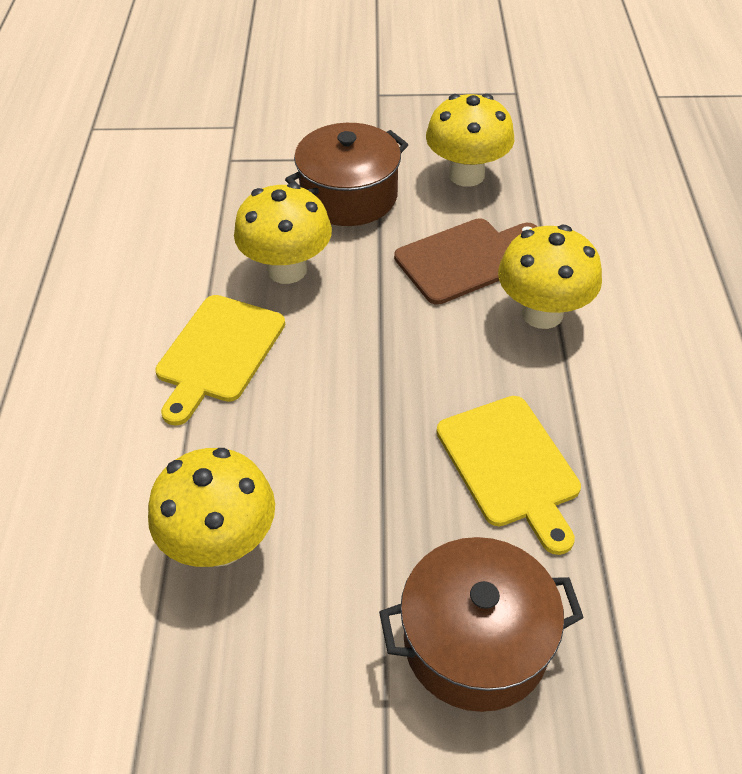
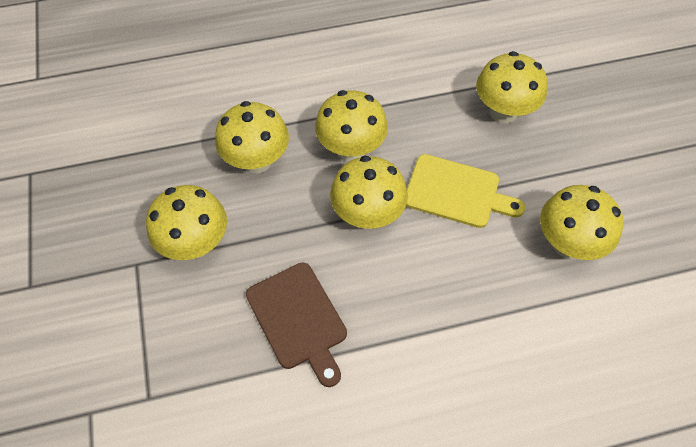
brown pot: [285,123,408,226] [379,537,584,712] = 2 -> none = 0
yellow cutting board: [155,295,285,426] [437,396,581,555] = 2 -> [406,154,525,228] = 1
yellow mushroom: [148,448,275,567] [234,183,332,284] [426,94,514,187] [498,225,602,329] = 4 -> [146,185,227,260] [215,101,289,174] [315,90,388,161] [330,156,408,229] [476,51,548,123] [540,185,623,260] = 6

